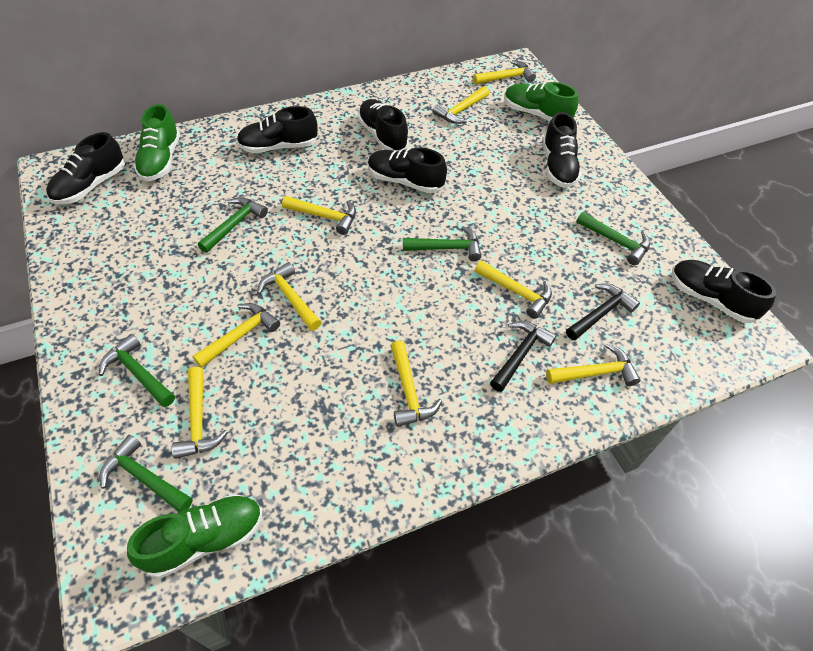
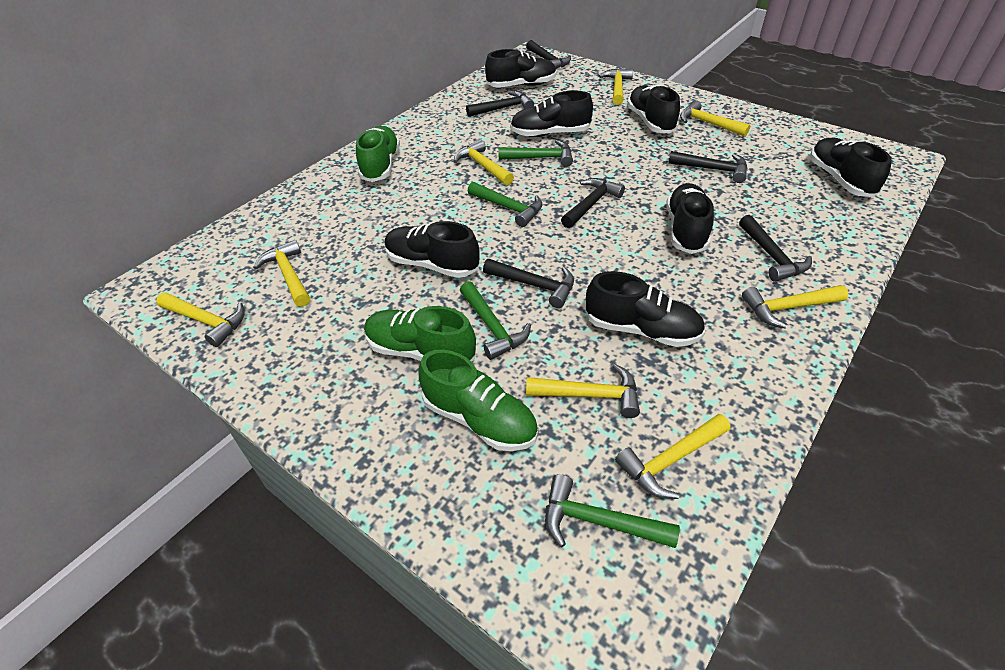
black hammer: [490,321,557,392] [566,283,640,341] = 2 -> [466,91,534,117] [483,259,574,308] [526,40,571,69] [561,178,625,228] [668,151,747,183] [739,215,812,282] = 6
black shoe: [46,132,125,204] [237,106,318,153] [358,99,409,151] [368,147,447,193] [543,112,581,188] [672,260,776,323] = 6 -> [384,221,480,278] [485,49,557,88] [510,90,593,137] [585,271,705,347] [627,85,680,134] [666,183,714,254] [810,138,892,197] = 7
green hammer: [99,334,175,407] [100,435,193,512] [198,197,268,253] [403,226,481,261] [576,212,650,265] = 5 -> [460,281,531,360] [468,182,543,227] [499,140,573,167] [545,474,680,548] = 4
yellow hammer: [172,367,228,459] [193,303,280,368] [257,262,322,331] [282,196,356,235] [391,340,442,427] [433,86,489,124] [473,60,536,85] [475,260,552,319] [546,343,640,386] = 9 -> [156,292,245,347] [253,240,310,307] [454,139,514,185] [526,364,640,418] [599,69,633,105] [615,414,730,499] [680,100,750,137] [742,285,848,329] = 8

